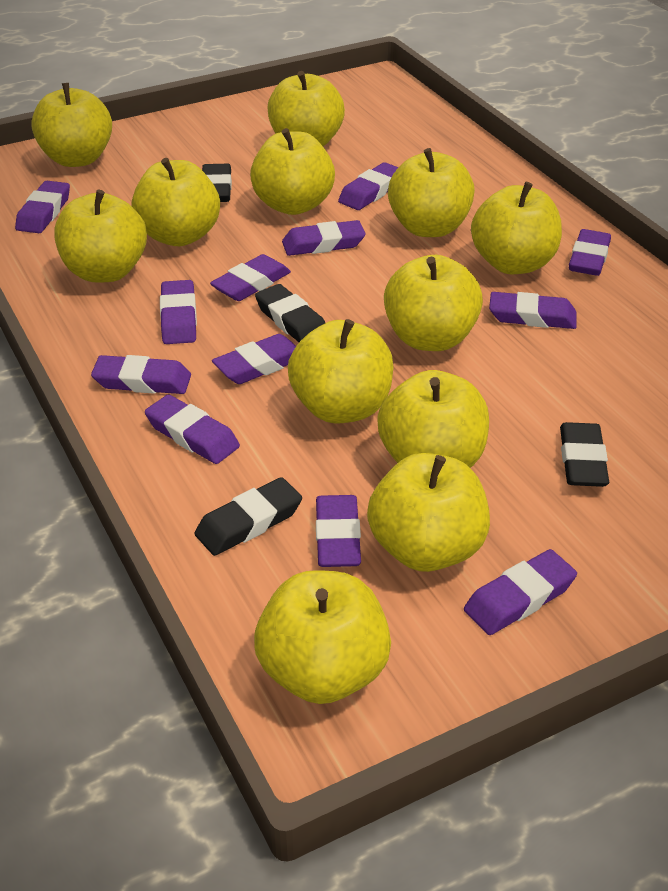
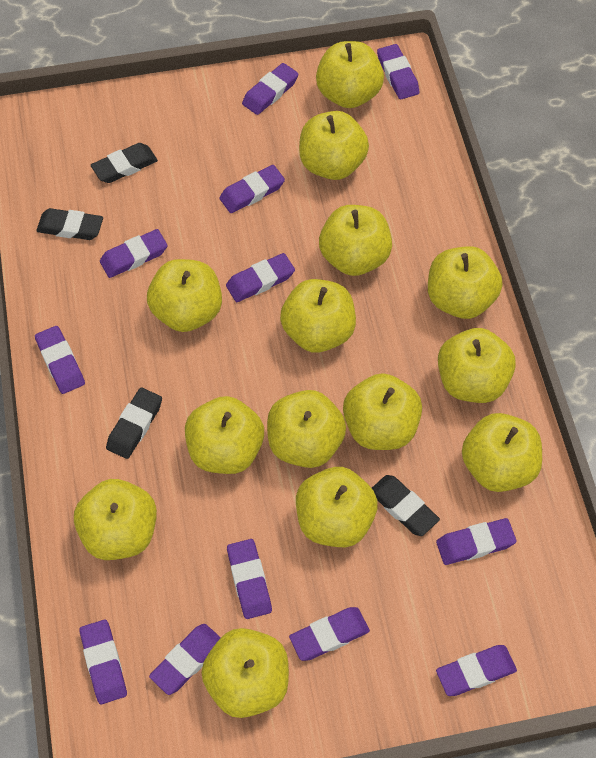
yellow apple: [31,83,112,167] [54,190,147,282] [131,158,220,246] [250,128,335,215] [254,570,391,704] [267,71,345,146] [288,319,393,424] [367,453,490,572] [377,370,489,468] [384,255,483,351] [388,148,475,237] [471,182,562,274] = 12 -> [74,479,157,560] [147,259,222,332] [185,396,264,474] [201,628,289,718] [267,390,346,468] [280,279,356,353] [296,467,378,547] [299,111,369,180] [316,41,384,108] [319,205,392,276] [343,373,422,450] [428,246,503,319] [438,328,516,403] [462,413,542,492] = 14

